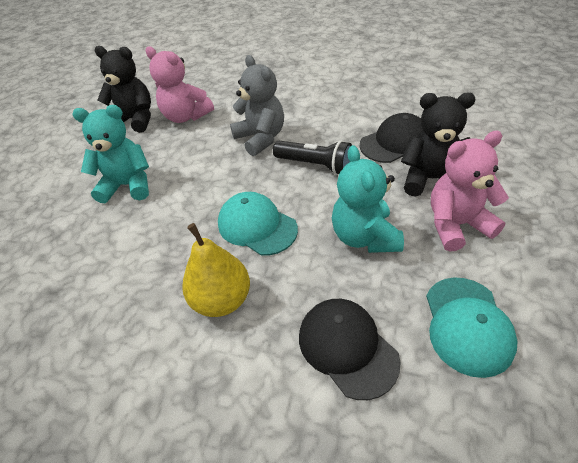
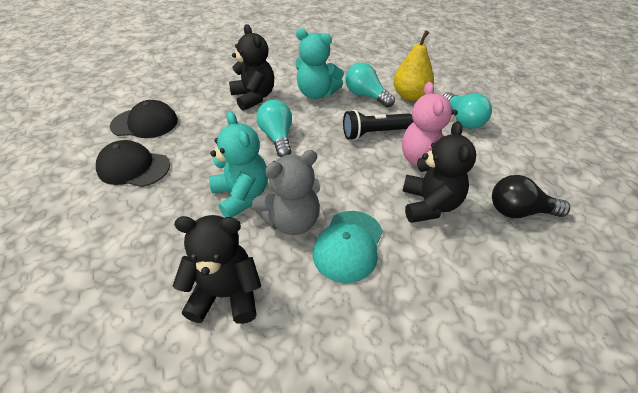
black light bulb: none = 0 -> [492,175,570,218] = 1
black teddy bear: [95,46,151,133] [401,93,476,197] = 2 -> [173,215,261,324] [229,24,274,111] [403,121,476,223] = 3
pink teddy bear: [145,46,214,123] [431,131,509,252] = 2 -> [402,82,458,166] = 1
turquoise cap: [218,192,298,256] [426,277,518,378] = 2 -> [313,211,383,283] = 1
turquoise light bulb: none = 0 -> [256,100,292,157] [345,63,395,107] [443,92,492,129] = 3

